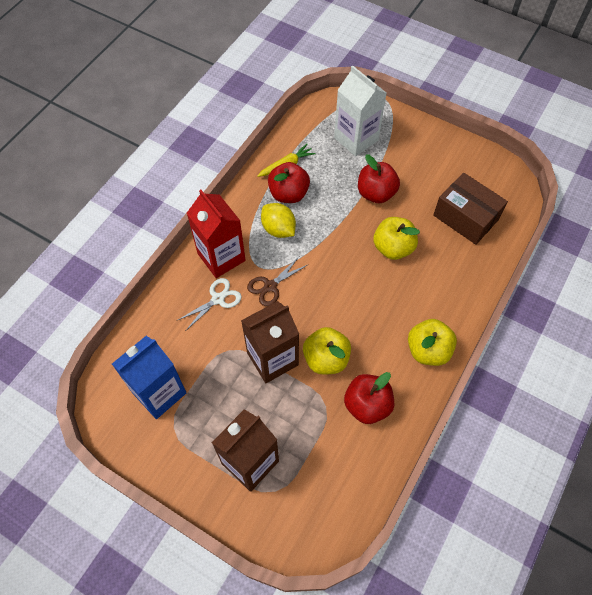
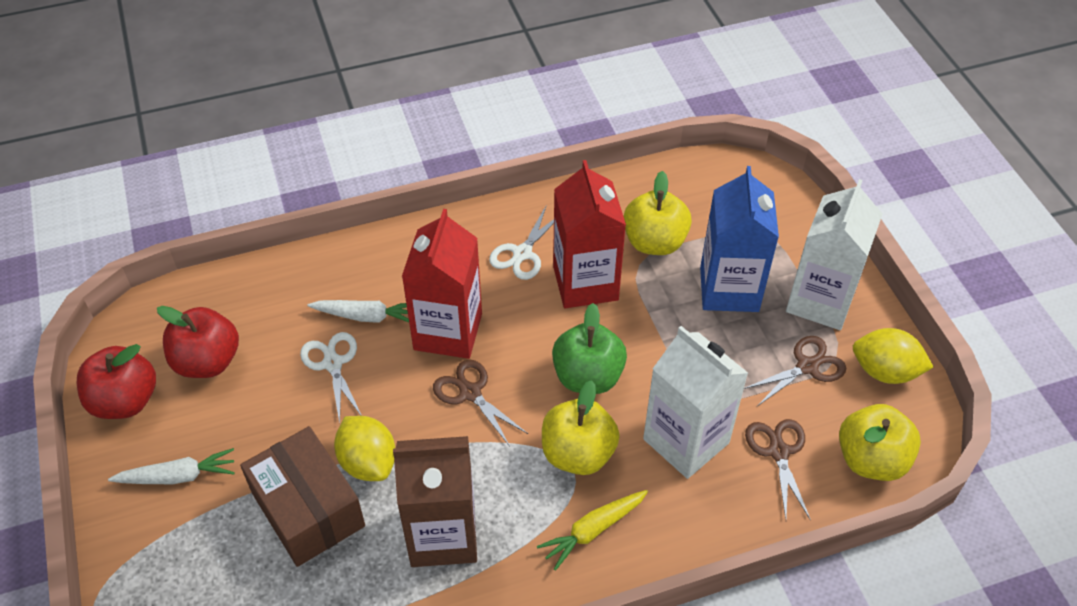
brown carton: [212,409,279,492] [241,301,299,383] = 2 -> [393,436,477,567] = 1
brown scissors: [247,257,309,306] = 1 -> [433,359,528,446] [744,336,846,406] [745,419,811,520] = 3
green apple: none = 0 -> [552,303,627,394] = 1
red apple: [268,162,310,203] [344,372,394,424] [358,154,400,203] = 3 -> [77,344,156,419] [157,306,239,378] = 2
red carton: [187,190,246,278] = 1 -> [402,209,482,359] [553,160,626,308] = 2
white carrot: none = 0 -> [108,448,235,484] [308,300,409,323] = 2
white carton: [334,65,387,156] = 1 -> [643,326,748,479] [786,179,882,330] = 2
white scissors: [178,278,241,330] = 1 -> [300,332,362,424] [489,205,554,280] = 2
yellow lemon: [261,203,296,238] = 1 -> [334,416,396,481] [853,328,934,384] = 2

